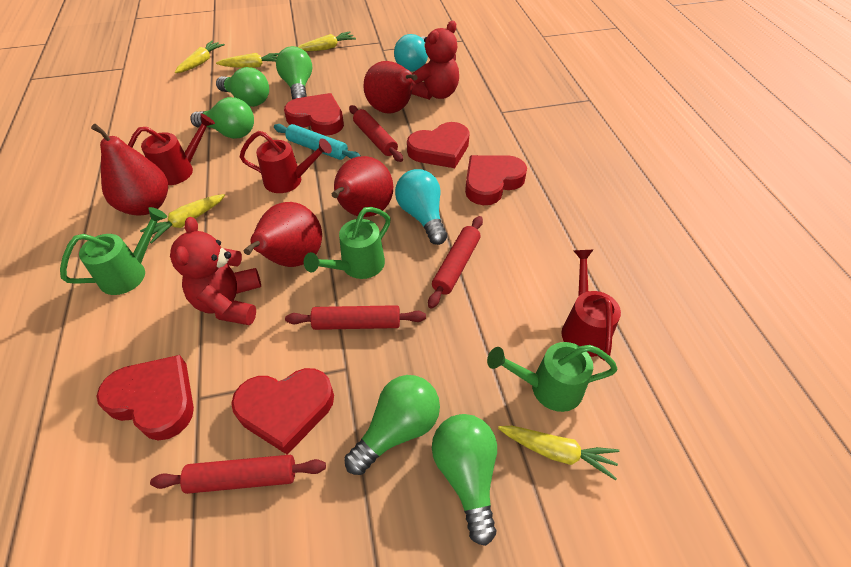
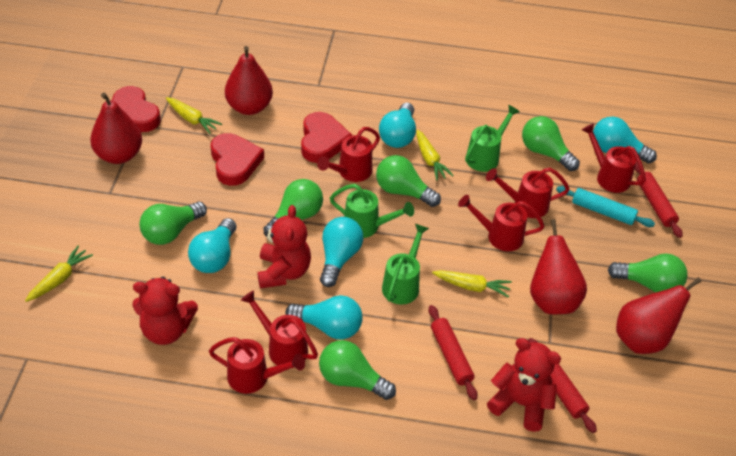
green light bulb: [190,97,254,139] [216,67,269,107] [276,46,312,100] [344,375,440,475] [432,414,497,546] = 5 -> [139,202,207,245] [263,179,323,237] [319,340,396,400] [376,155,441,207] [522,116,580,171] [608,254,688,293] = 6
red heart: [97,355,194,441] [231,368,334,455] [284,93,344,136] [407,122,470,168] [465,155,527,205] = 5 -> [112,86,161,132] [211,133,264,186] [301,112,352,163] = 3
red rolling pin: [150,455,326,494] [285,305,426,330] [349,105,403,162] [428,216,483,309] = 4 -> [429,305,478,400] [528,338,597,433] [635,162,683,238] = 3
red teddy bear: [170,217,261,325] [412,21,459,100] = 2 -> [132,277,198,345] [257,205,311,289] [487,338,561,432] = 3
red watering can: [128,114,215,185] [240,131,332,193] [562,250,621,361] = 3 -> [209,337,305,394] [241,291,318,368] [317,127,380,182] [458,195,545,251] [486,168,570,218] [582,124,646,193] = 6
turquoise light bulb: [394,34,428,72] [395,169,447,245] = 2 -> [188,218,236,273] [286,295,363,340] [320,217,363,287] [379,103,416,148] [593,117,657,164] = 5
yellow carrot: [140,194,225,244] [175,41,225,73] [216,53,279,68] [298,32,356,51] [498,426,619,480] = 5 -> [25,246,93,302] [166,97,222,134] [416,130,454,181] [432,270,512,298] = 4

